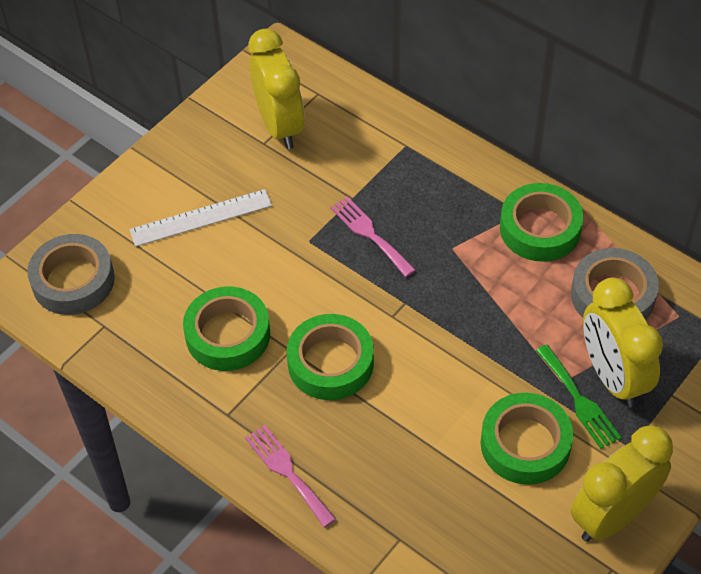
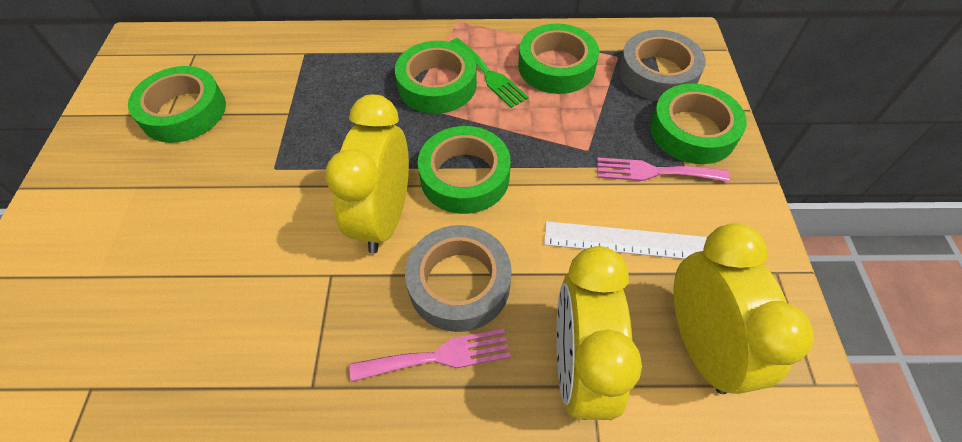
green tape: [183,287,270,371] [287,314,374,400] [481,393,573,485] [500,183,583,262] = 4 -> [128,66,226,143] [395,41,477,114] [418,126,511,214] [518,24,599,94] [650,83,747,164] = 5

